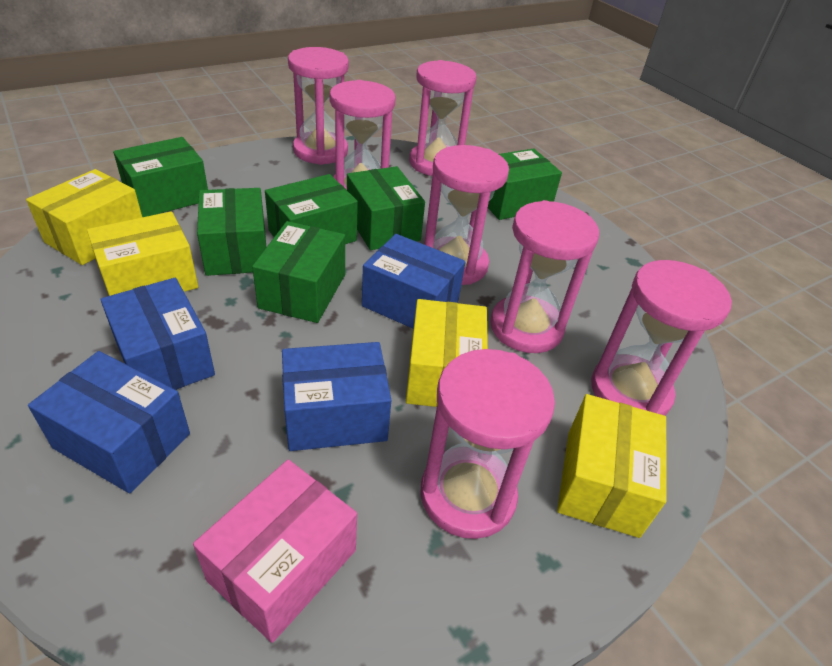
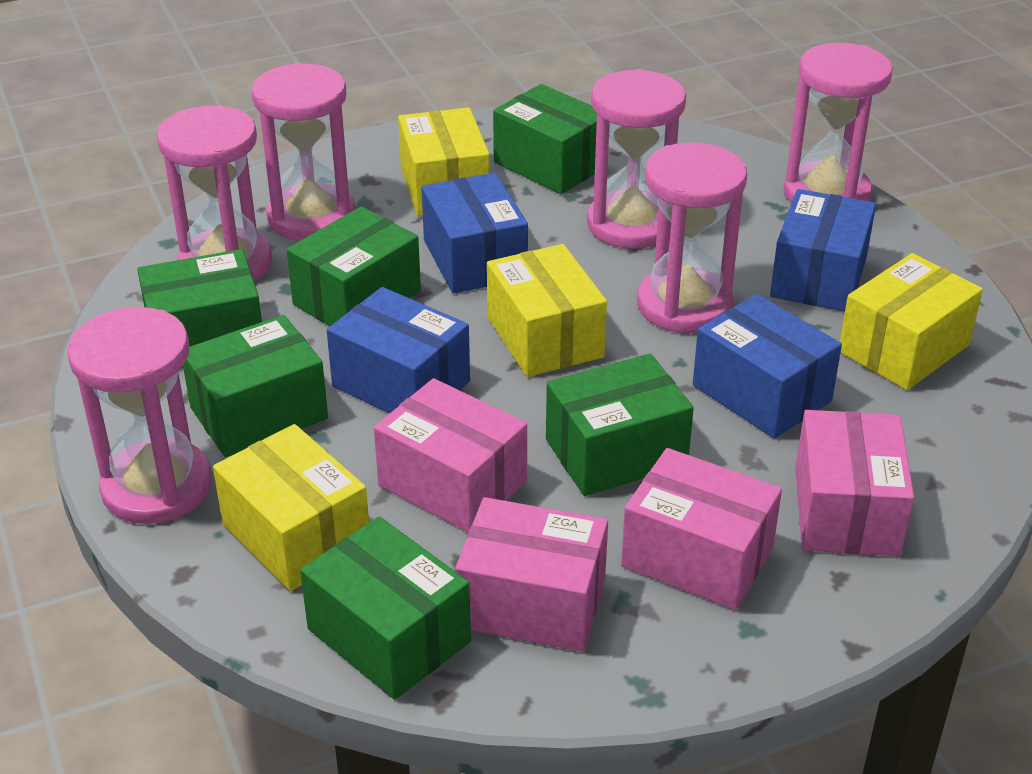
pink box: [193,459,357,643] = 1 -> [374,378,527,533] [455,497,608,652] [621,448,782,610] [795,410,914,556] = 4
pink hourglass: [288,47,349,165] [330,80,395,190] [409,60,476,176] [421,349,555,539] [424,145,509,285] [490,200,599,353] [591,260,732,416] = 7 -> [67,307,212,524] [157,105,272,282] [252,63,356,241] [587,69,686,249] [637,142,747,333] [783,43,893,203] = 6

